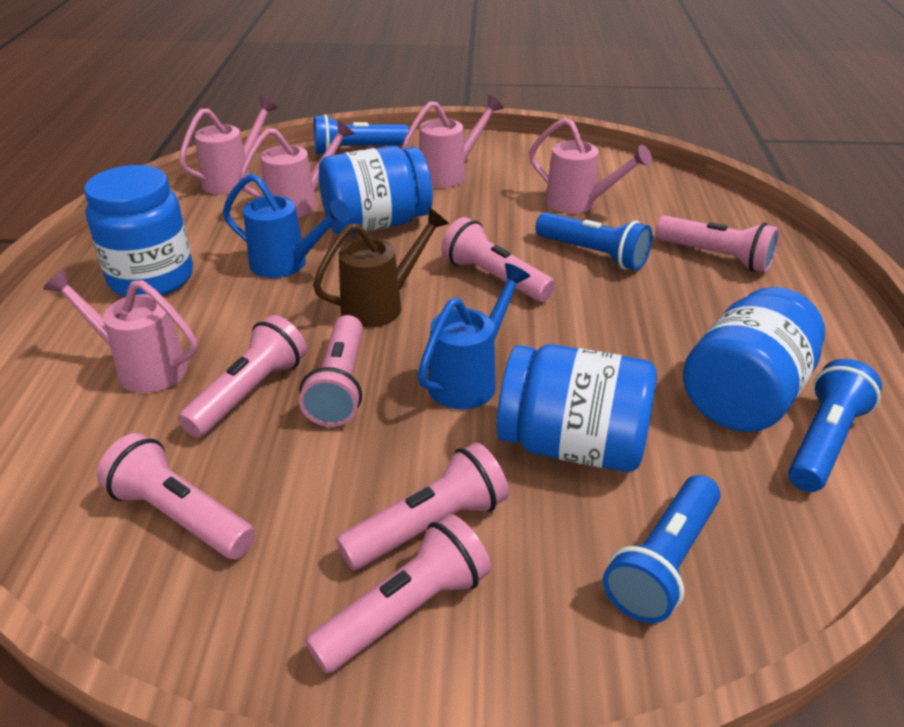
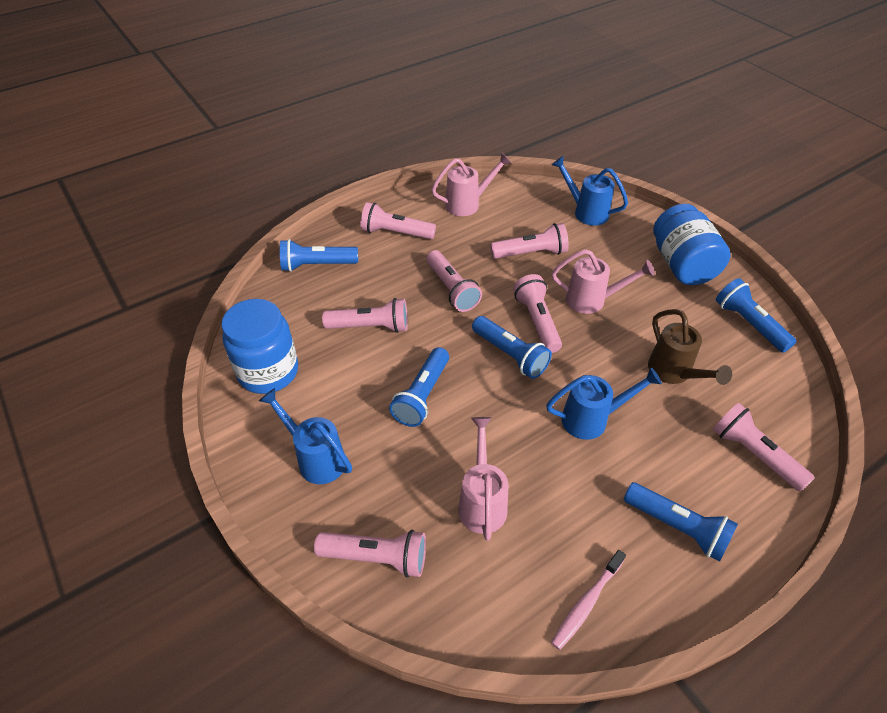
blue flashlight: [314,114,409,154] [535,212,653,271] [603,475,720,623] [788,359,882,492] = 4 -> [280,239,358,272] [389,347,449,427] [472,316,552,379] [624,482,738,562] [716,278,796,353] = 5
blue jar: [84,165,193,297] [319,146,433,235] [497,344,657,472] [683,287,825,432] = 4 -> [221,299,298,394] [653,204,731,285] = 2
blue watering can: [223,173,350,278] [418,263,530,409] = 2 -> [259,388,352,484] [546,367,662,440] [552,156,628,226] = 3
pink toothbrush: none = 0 -> [551,550,626,650] = 1
pink watering can: [43,269,198,393] [179,96,278,195] [238,120,355,218] [401,95,504,188] [529,118,652,214] = 5 -> [431,153,511,216] [458,417,509,541] [552,249,655,314] = 3

